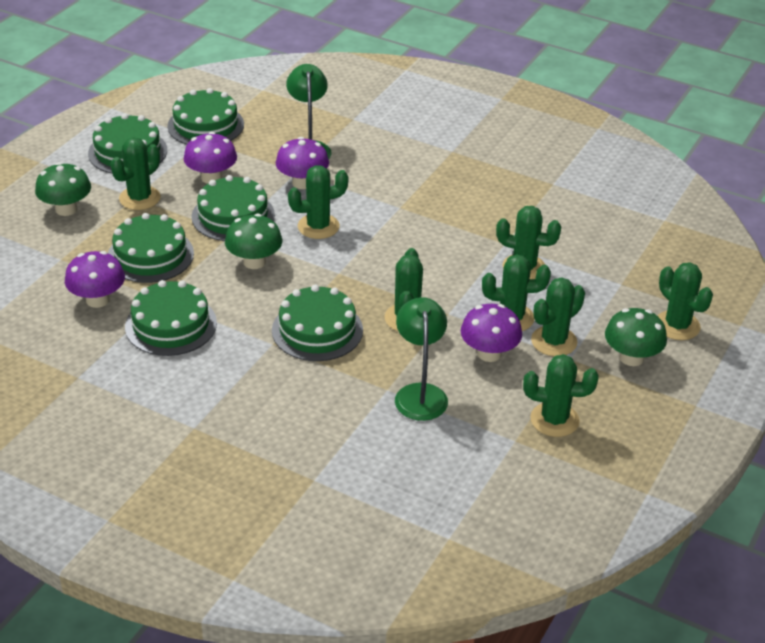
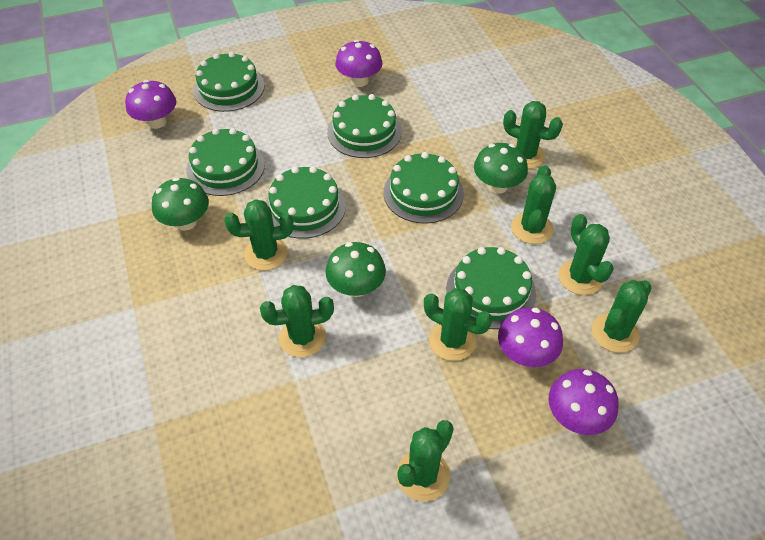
green lamp: [286,64,332,159] [395,297,448,421] = 2 -> none = 0

